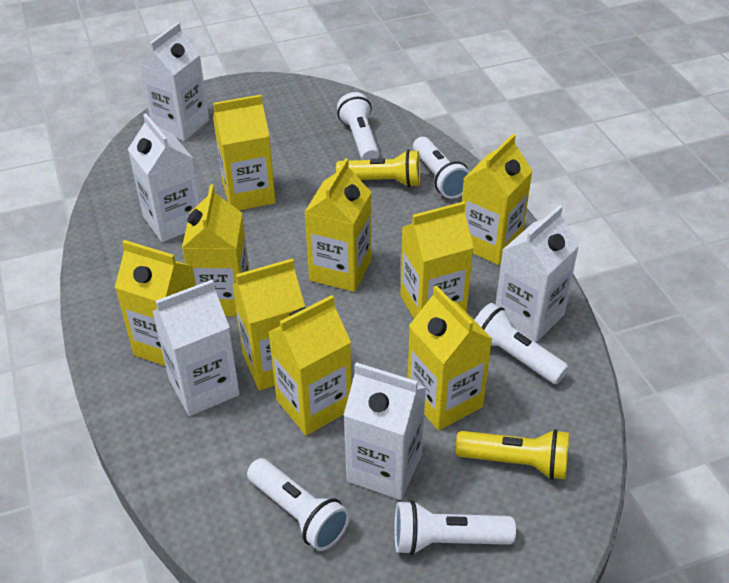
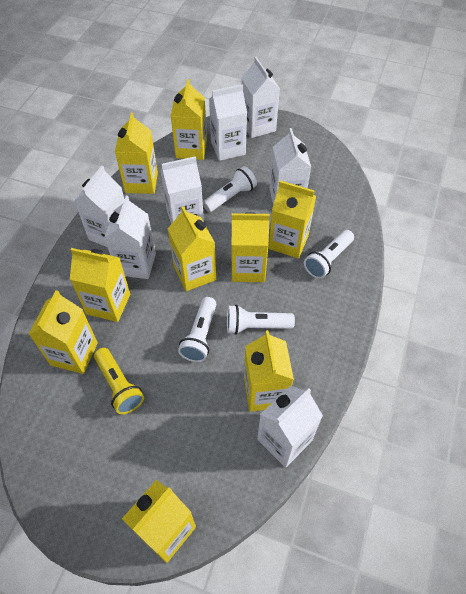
white carton: [128,114,200,242] [139,22,209,141] [152,279,240,416] [344,362,426,500] [496,205,579,342] = 5 -> [74,165,125,247] [104,196,156,279] [161,156,204,224] [209,85,247,161] [241,57,280,138] [257,386,323,468] [269,128,311,205] = 7
white flashlight: [247,458,350,551] [337,92,379,160] [394,500,516,555] [413,137,470,199] [474,303,569,384] = 5 -> [178,297,216,362] [203,166,257,212] [227,305,295,335] [304,230,354,279] = 4
yellow flashlight: [336,149,420,187] [455,429,569,480] = 2 -> [94,348,144,414] = 1

